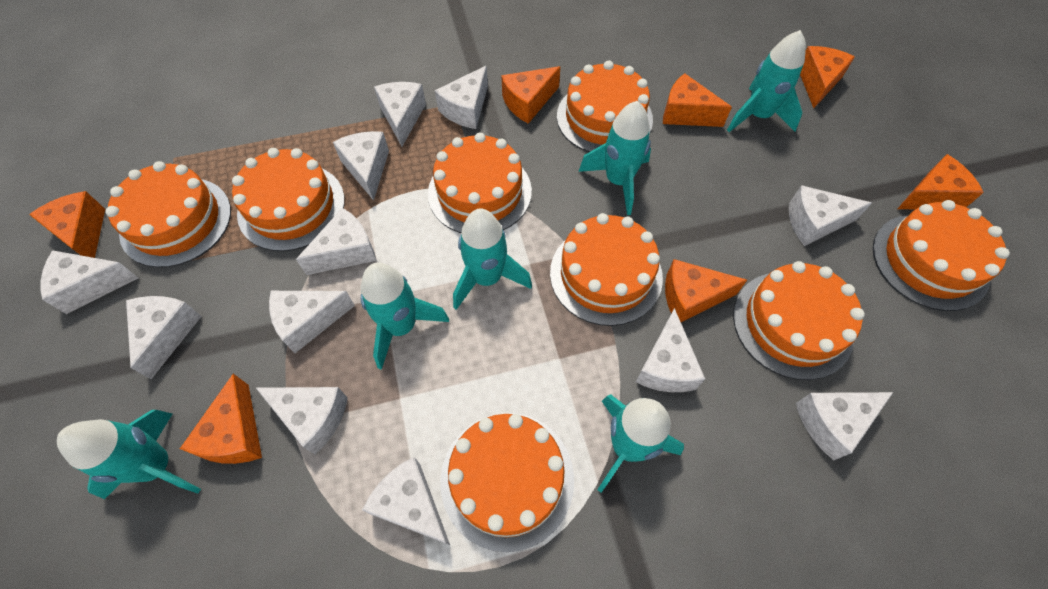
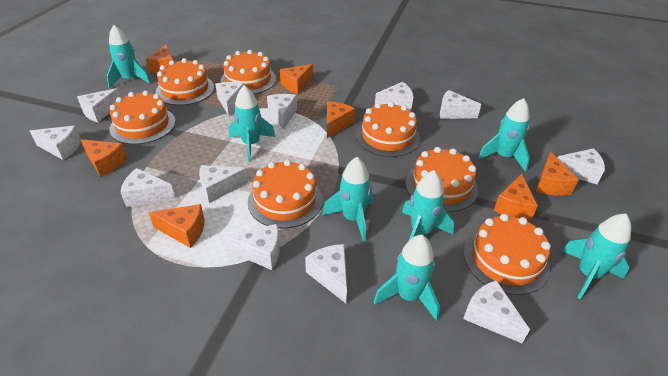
orange cake: [105,161,231,268] [232,148,345,251] [428,133,532,233] [440,413,574,552] [550,213,663,326] [557,61,653,152] [733,261,865,380] [873,200,1010,311] = 8 -> [109,91,176,145] [156,58,214,105] [221,50,276,94] [248,160,323,228] [356,102,420,157] [406,147,478,212] [464,214,551,295] = 7
turquoise rocket: [57,410,201,499] [361,263,449,370] [453,208,532,310] [578,101,651,215] [597,394,684,492] [727,30,806,132] = 6 -> [107,25,151,88] [229,85,275,162] [322,157,373,242] [374,235,440,321] [402,170,454,240] [478,98,530,172] [562,213,631,299] = 7

